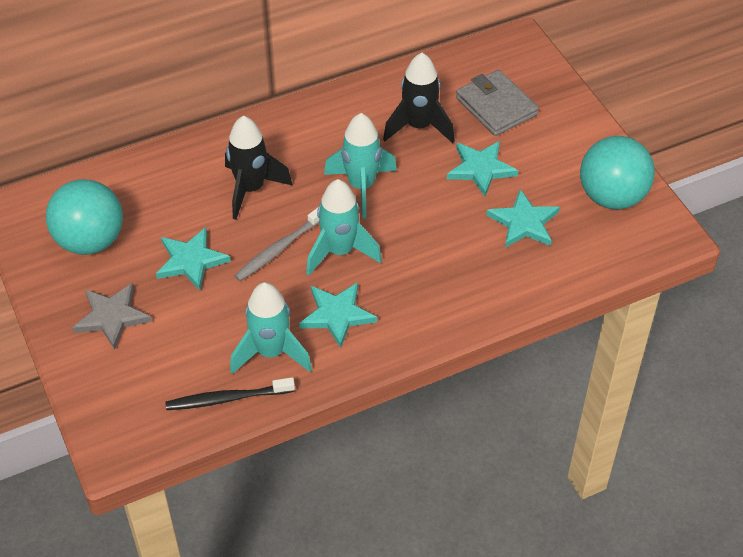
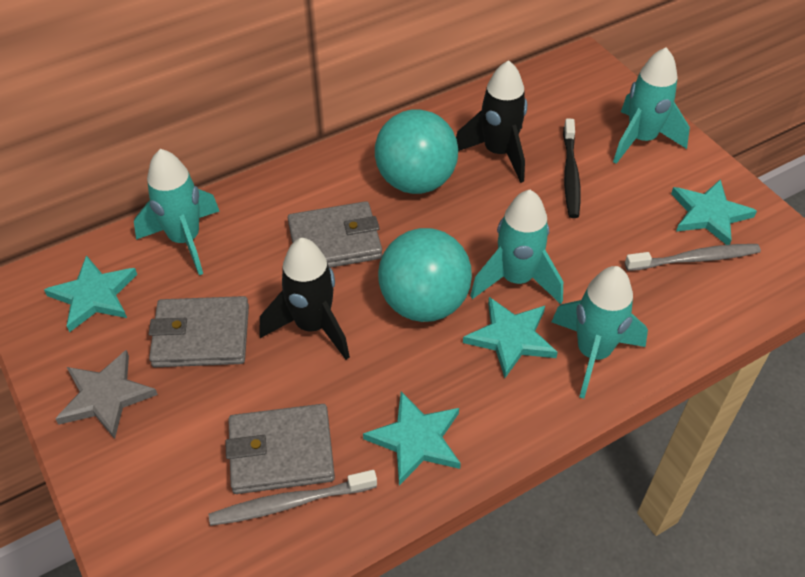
grey toothbrush: [234,208,319,281] = 1 -> [209,470,377,526] [625,244,761,271] = 2
grey wallet: [456,70,539,136] = 1 -> [149,296,249,367] [225,404,335,494] [288,201,382,268] = 3
turquoise rocket: [230,282,312,374] [306,179,382,276] [324,113,397,218] = 3 -> [134,149,220,275] [470,190,563,304] [552,266,648,398] [613,47,690,164] = 4

